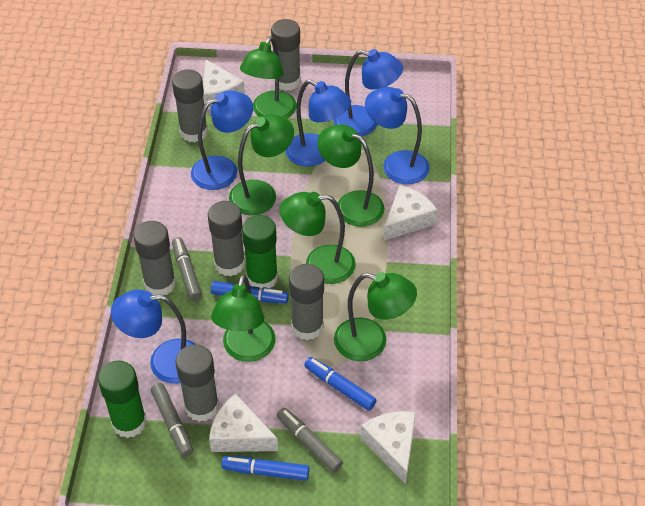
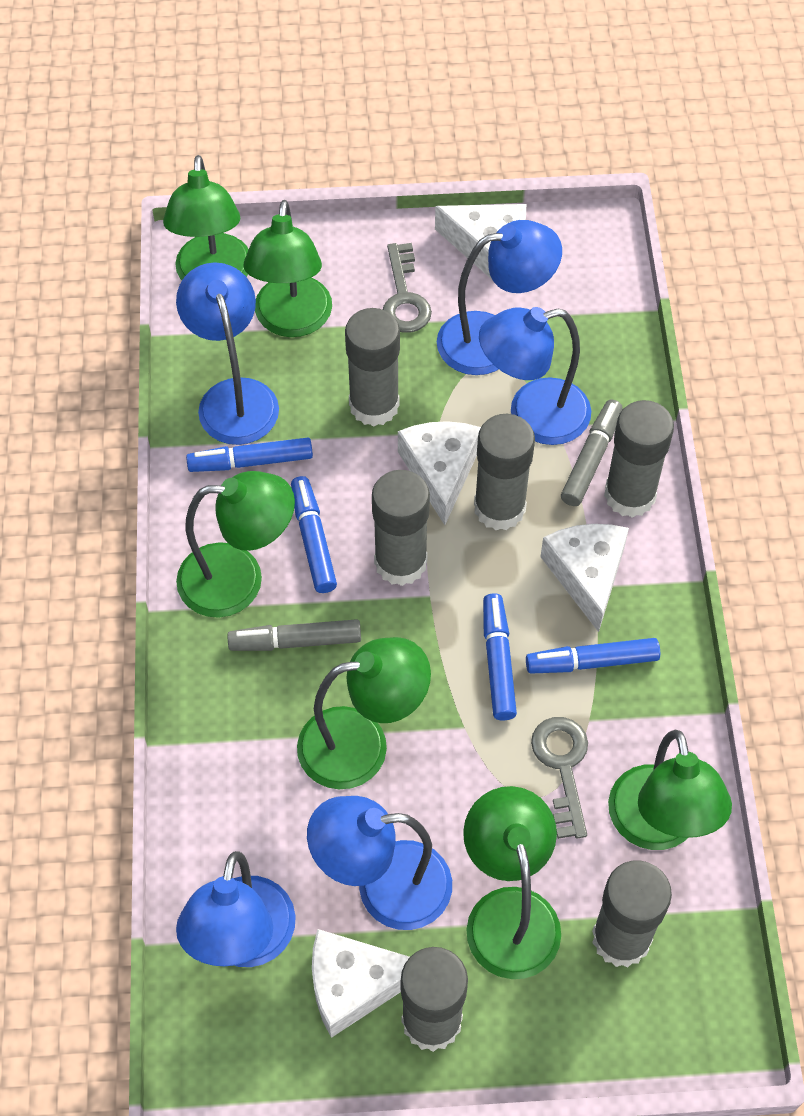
blue marker: [211,281,289,303] [221,456,309,481] [304,357,377,411] = 3 -> [186,438,313,472] [291,476,337,593] [483,593,517,721] [526,638,660,674] = 4
green glue stick: [98,360,147,438] [242,215,278,288] = 2 -> none = 0
grey key: none = 0 -> [383,243,432,333] [531,717,588,839] = 2
grey marker: [151,383,193,457] [172,237,202,301] [277,408,343,473] = 3 -> [227,619,361,651] [561,399,623,506] = 2

